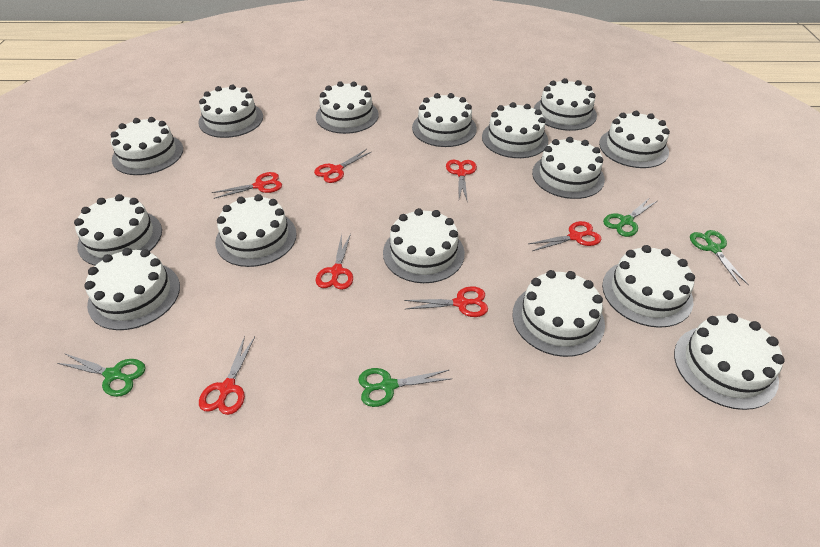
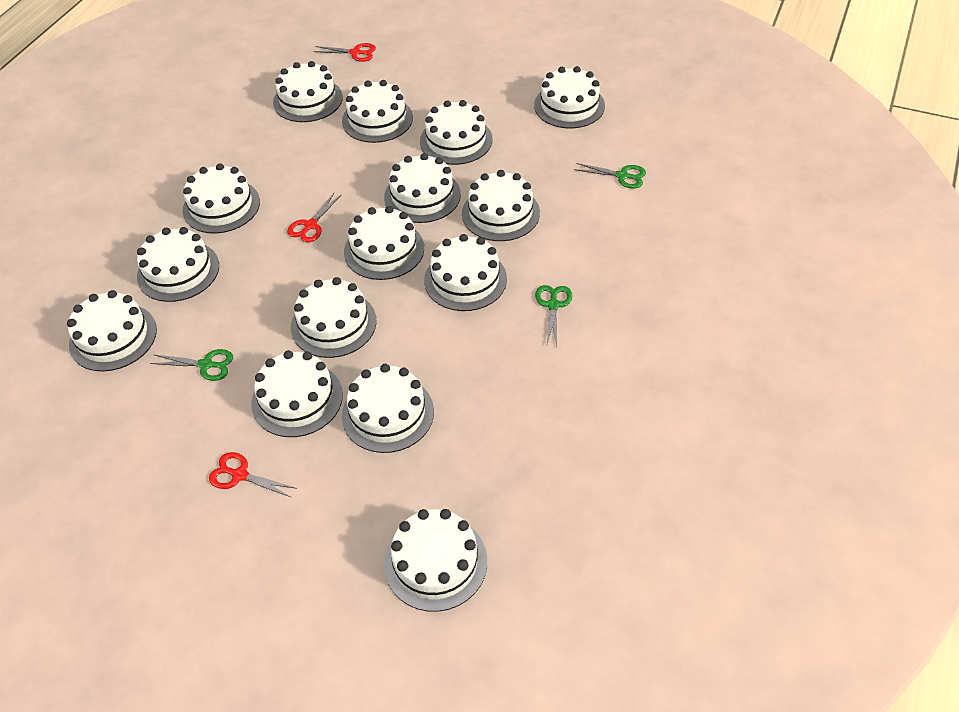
green scissors: [57,353,145,397] [358,368,451,407] [603,197,657,237] [690,230,749,286] = 4 -> [150,349,233,381] [535,285,573,346] [574,163,646,189] = 3
red scissors: [199,336,255,415] [212,172,282,199] [314,149,371,183] [316,234,353,290] [404,286,488,317] [446,160,477,200] [529,221,602,251] = 7 -> [209,452,297,497] [287,193,342,242] [313,43,376,62] = 3

